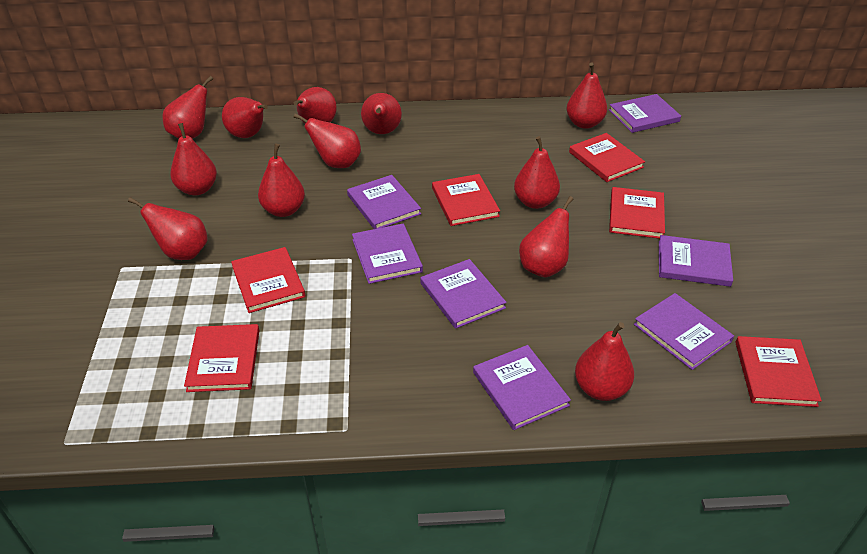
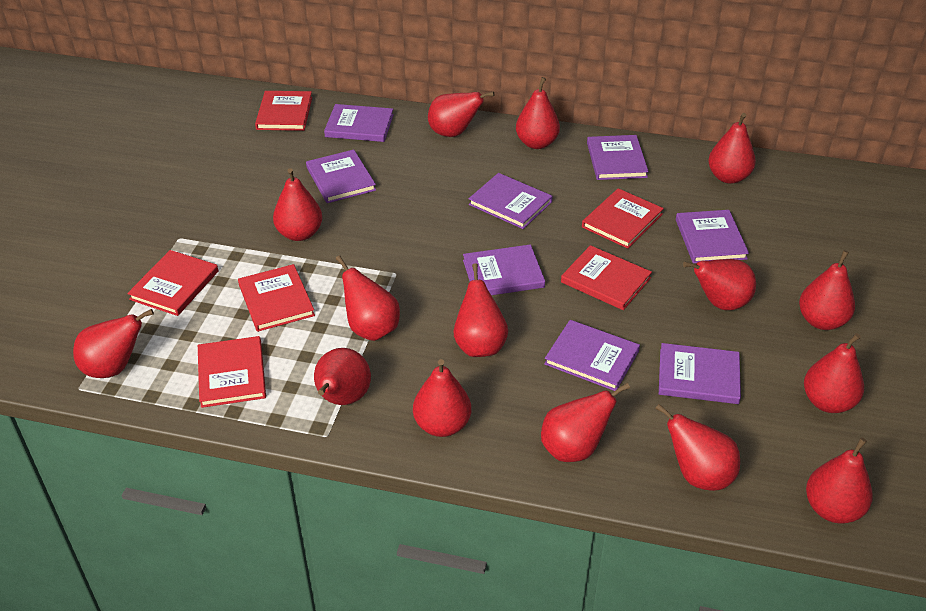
purple book: [347,175,421,229] [352,224,423,284] [420,259,507,329] [473,345,571,430] [609,94,681,133] [634,293,734,370] [659,235,733,287] = 7 -> [306,150,376,203] [324,104,394,142] [463,244,545,295] [469,173,553,229] [544,320,640,391] [587,135,649,180] [659,343,741,404] [676,210,749,263] = 8
red pear: [128,197,208,260] [162,76,213,139] [170,123,217,196] [222,97,268,138] [258,144,305,217] [294,87,337,123] [294,113,361,168] [361,93,402,134] [514,136,560,209] [519,196,573,278] [566,62,607,129] [575,322,634,401] = 12 -> [73,309,154,378] [273,168,322,241] [314,348,371,405] [336,255,400,341] [413,359,471,437] [428,91,494,137] [454,263,508,357] [516,77,560,149] [541,383,630,462] [655,404,740,491] [683,259,756,310] [708,113,756,184] [799,250,855,330] [804,333,864,413] [806,437,873,524] = 15

